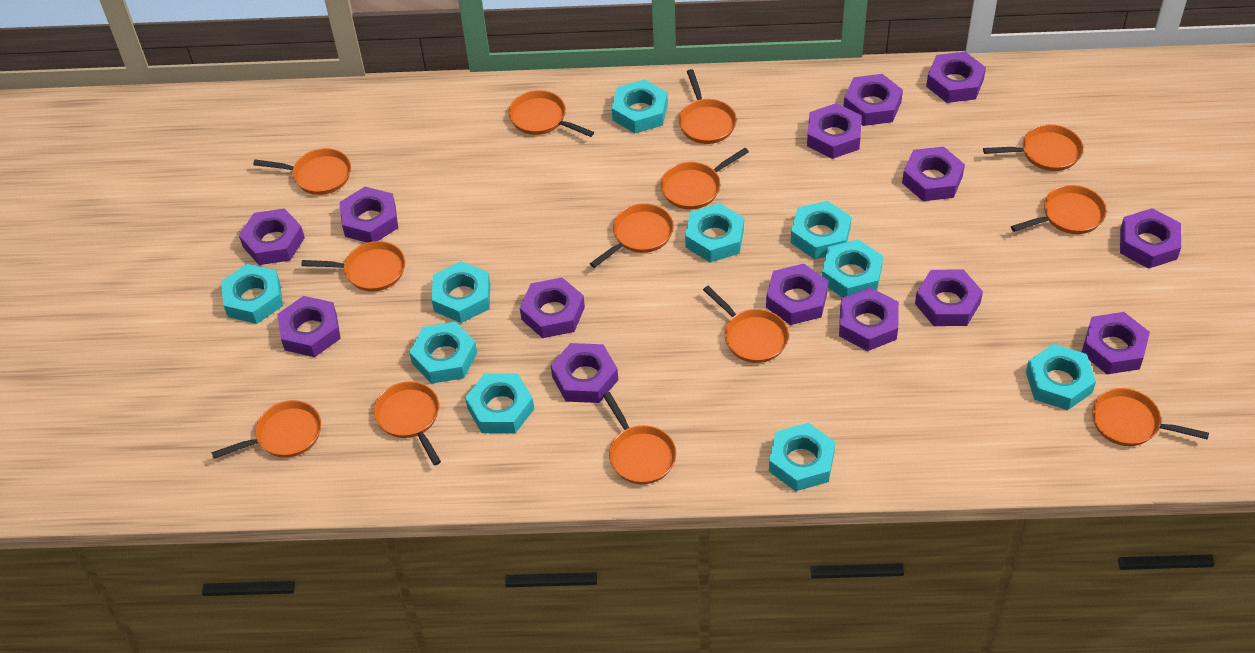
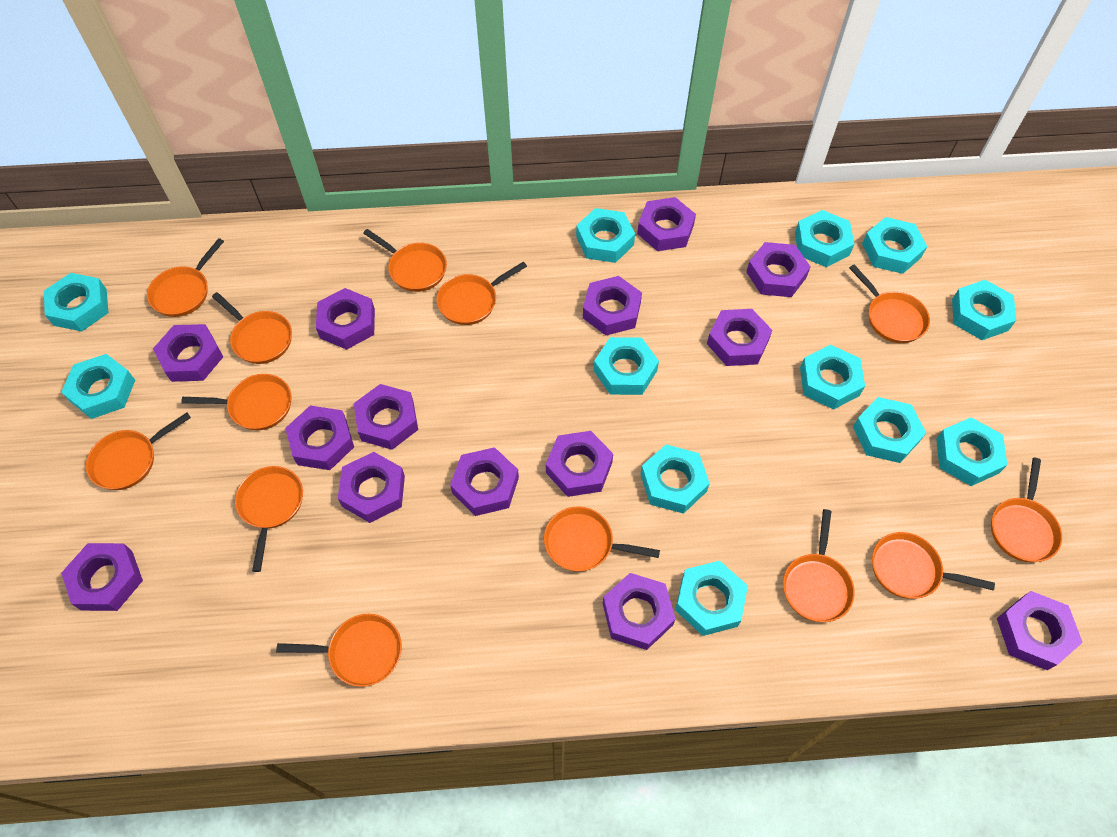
turquoise nut: [221,264,283,324] [409,322,477,384] [432,261,490,323] [465,373,534,433] [612,79,668,133] [685,203,744,263] [769,423,835,491] [791,201,852,259] [822,240,883,298] [1026,344,1096,410] = 10 -> [44,273,108,331] [61,354,135,419] [576,208,635,263] [594,337,659,395] [641,445,710,514] [675,561,748,636] [795,210,855,267] [800,344,865,410] [853,397,926,463] [862,217,927,274] [936,417,1007,486] [952,280,1016,340] = 12

